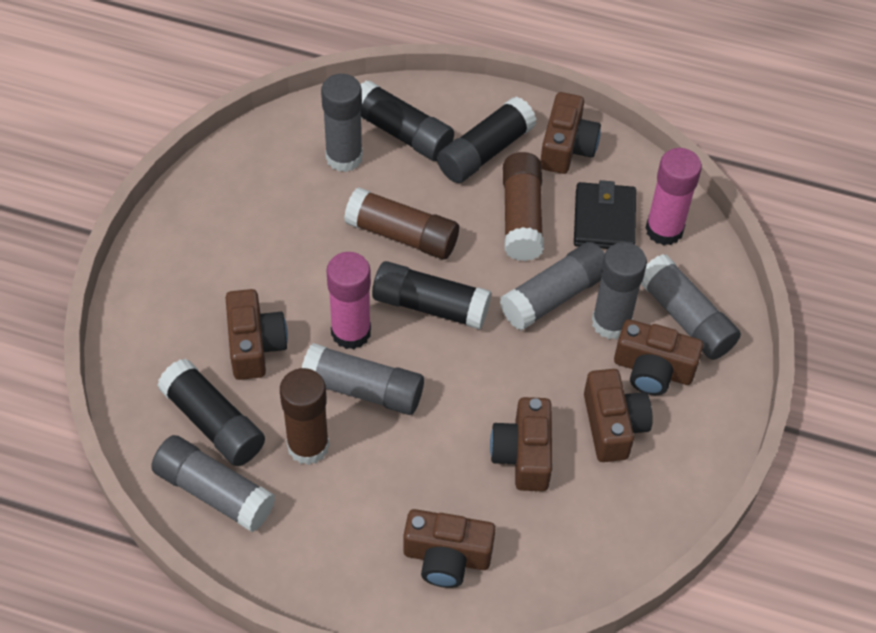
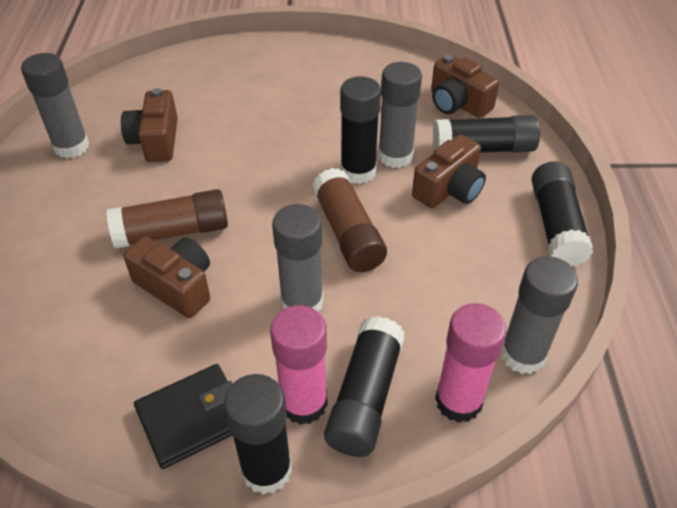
black glue stick: [157,359,265,466] [361,80,454,161] [372,261,491,329] [437,96,536,183] = 4 -> [224,374,292,495] [324,316,405,457] [340,76,381,184] [433,115,540,153] [532,161,593,266] = 5
brown camera: [225,289,288,380] [403,509,496,588] [490,397,552,491] [540,92,601,174] [584,369,653,462] [614,319,703,395] = 6 -> [121,88,178,162] [123,236,210,318] [412,135,486,208] [431,55,499,118] = 4
brown glue stick: [280,368,329,465] [344,187,459,260] [503,152,544,261] = 3 -> [106,189,228,249] [312,168,387,272] = 2
grey glue stick: [151,435,275,532] [302,343,424,415] [321,74,363,172] [500,242,605,331] [592,242,647,339] [641,254,741,360] = 6 -> [21,53,89,158] [272,204,323,312] [378,62,422,168] [501,256,578,374] = 4

